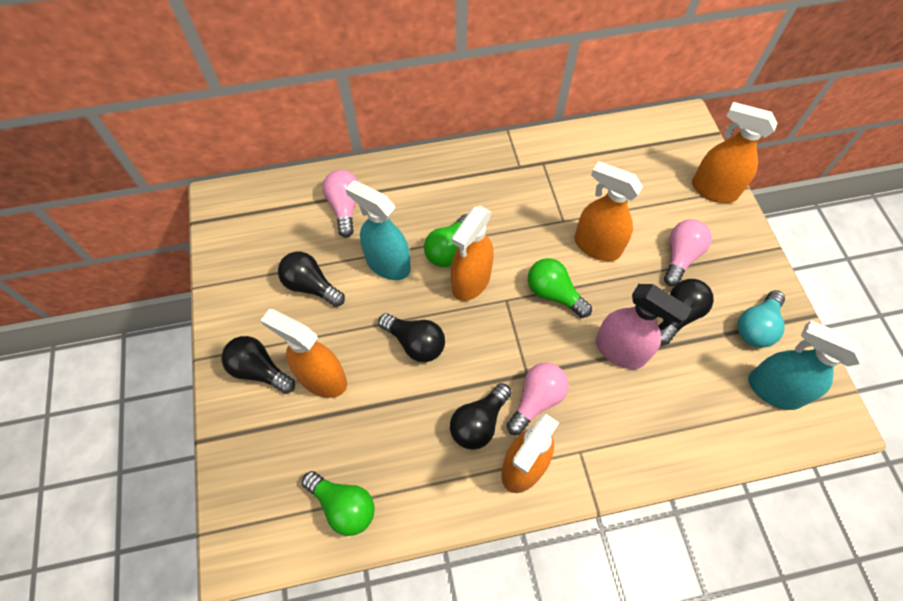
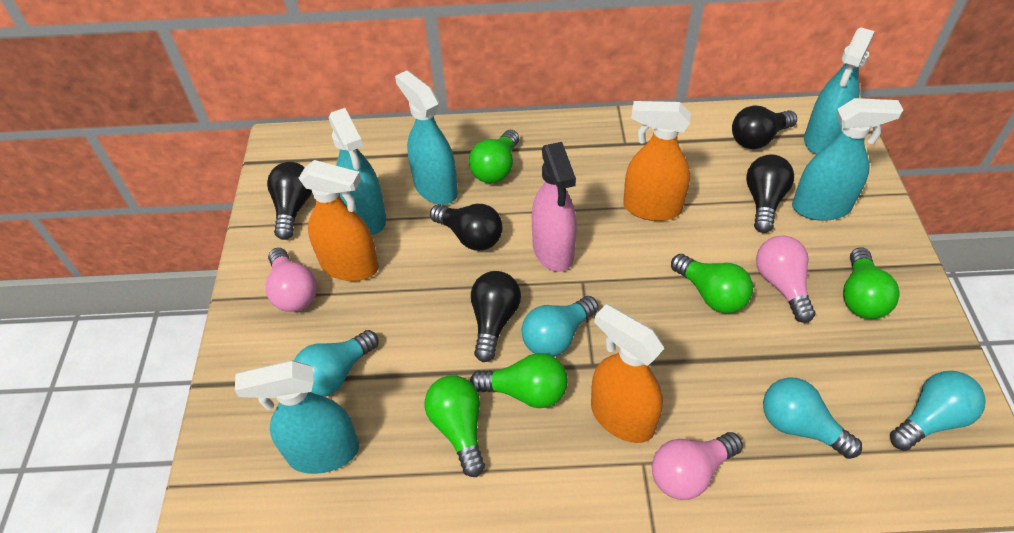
green light bulb: [302,471,375,536] [424,214,468,267] [528,258,592,318] = 3 -> [424,376,485,477] [469,130,519,183] [470,353,568,408] [671,254,753,313] [843,247,900,319] = 5
orange spray bottle: [260,309,347,398] [451,206,494,301] [501,414,559,493] [575,161,643,261] [692,102,777,203] = 5 -> [299,160,379,281] [591,304,664,443] [623,101,691,221] = 3
turquoise light bulb: [738,290,785,348] = 1 -> [294,330,378,397] [522,296,599,357] [763,377,862,459] [890,371,986,451] = 4
turquoise spray bottle: [346,180,411,280] [748,321,864,410] = 2 -> [235,360,359,474] [328,108,386,235] [395,70,458,205] [792,98,903,221] [804,27,875,154] = 5

